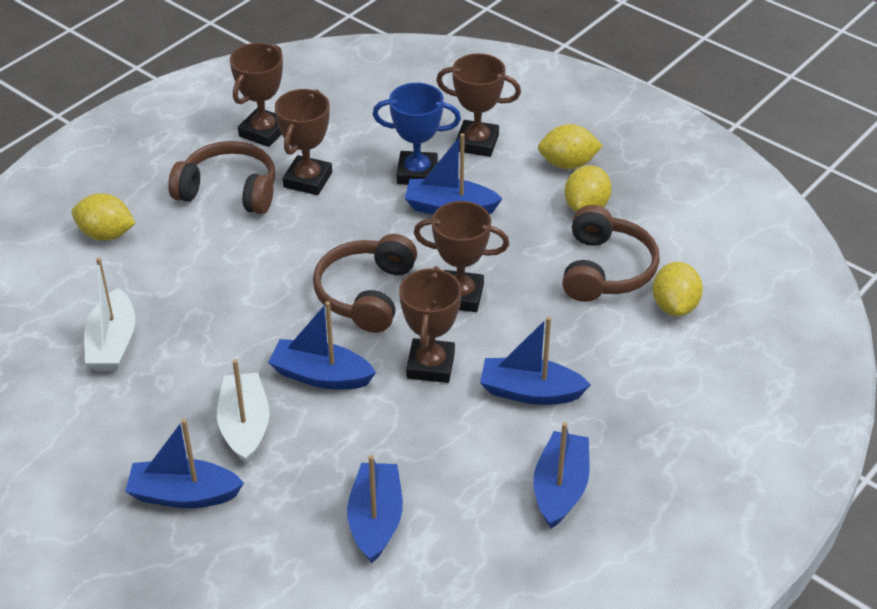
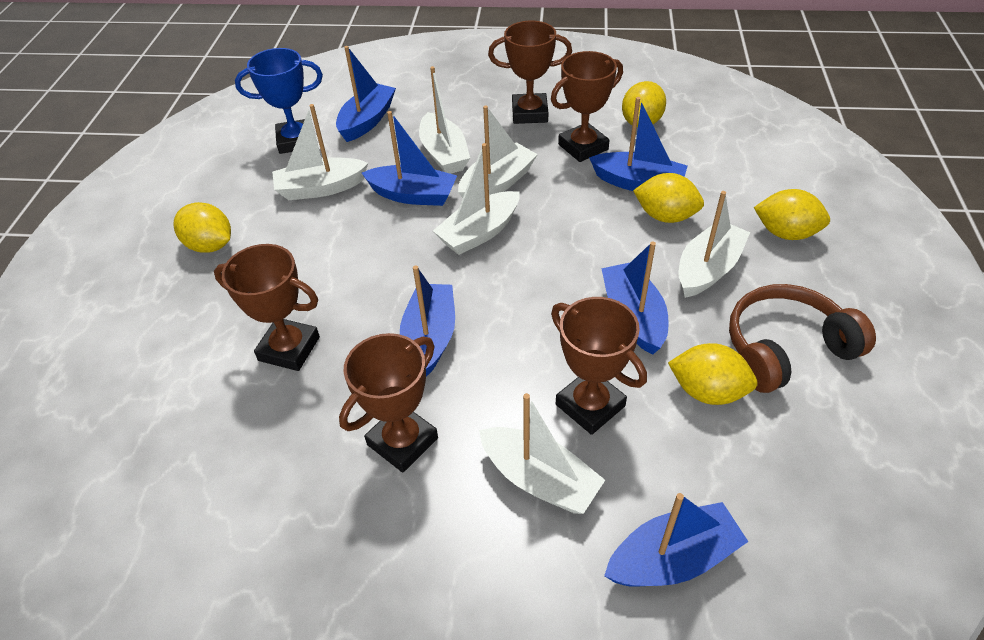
brown headphones: [168,141,276,214] [313,234,417,333] [562,205,660,302] = 3 -> [729,284,876,393] = 1
white boat: [84,257,135,371] [217,359,269,464] = 2 -> [272,104,368,200] [419,66,470,174] [433,143,520,255] [458,105,538,198] [479,393,605,514] [678,191,750,298] = 6
yellow lemon: [72,193,136,241] [538,124,603,169] [564,165,612,212] [652,262,703,316] = 4 -> [173,202,231,253] [622,81,666,127] [633,173,704,223] [668,343,758,405] [754,189,830,240] = 5

